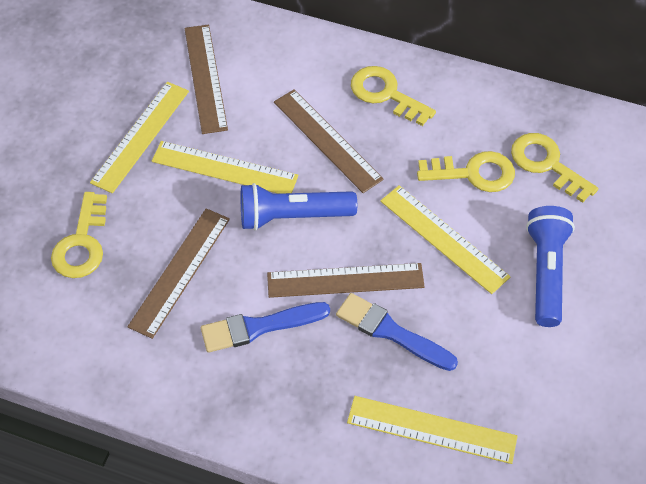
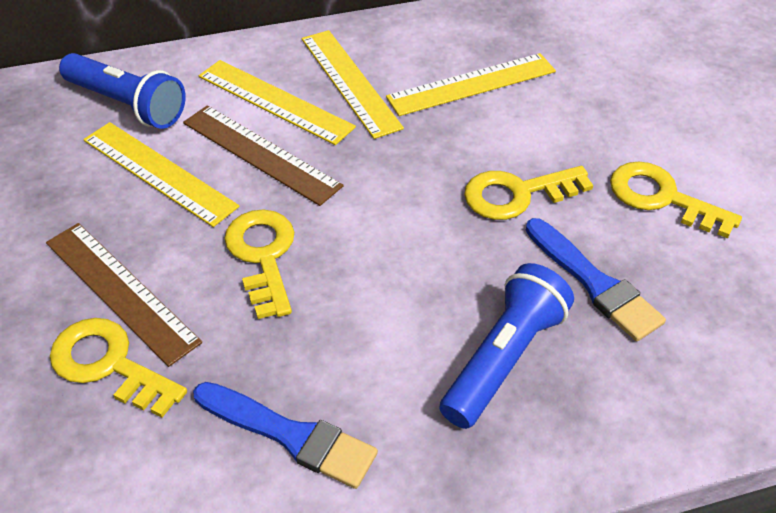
brown ruler: [128,208,230,339] [184,25,228,134] [267,263,425,298] [274,89,384,193] = 4 -> [46,223,202,367] [183,106,343,206] = 2

